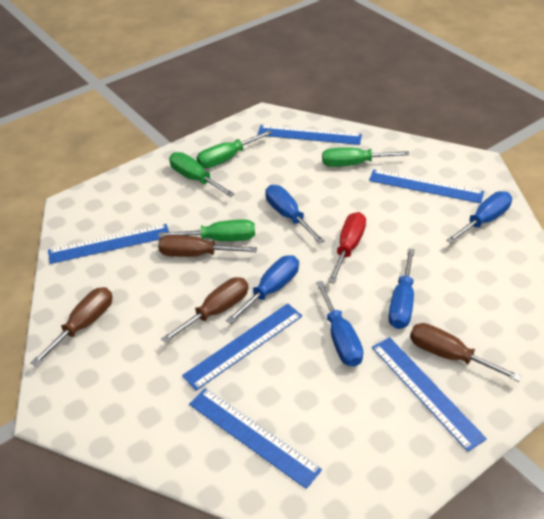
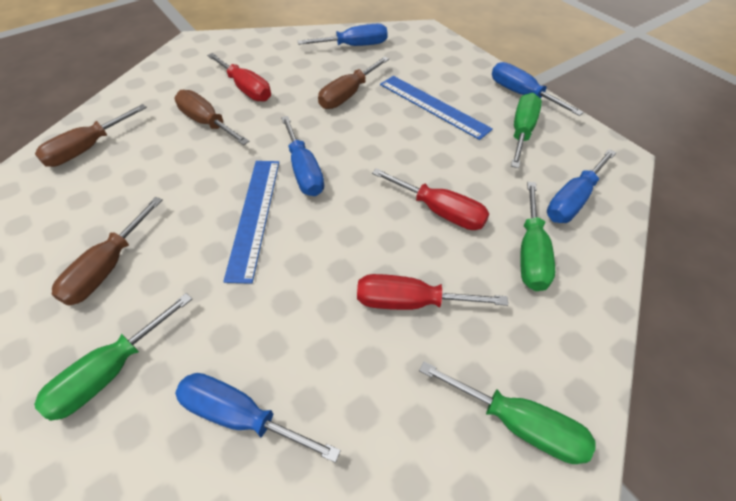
blue ruler: [48,224,169,264] [182,304,302,390] [189,388,322,489] [257,125,362,145] [369,169,484,204] [372,337,487,452] = 6 -> [223,161,279,284] [380,76,493,140] = 2
red screwdriver: [328,212,366,284] = 1 -> [207,53,271,102] [357,274,508,310] [372,168,489,230] = 3

